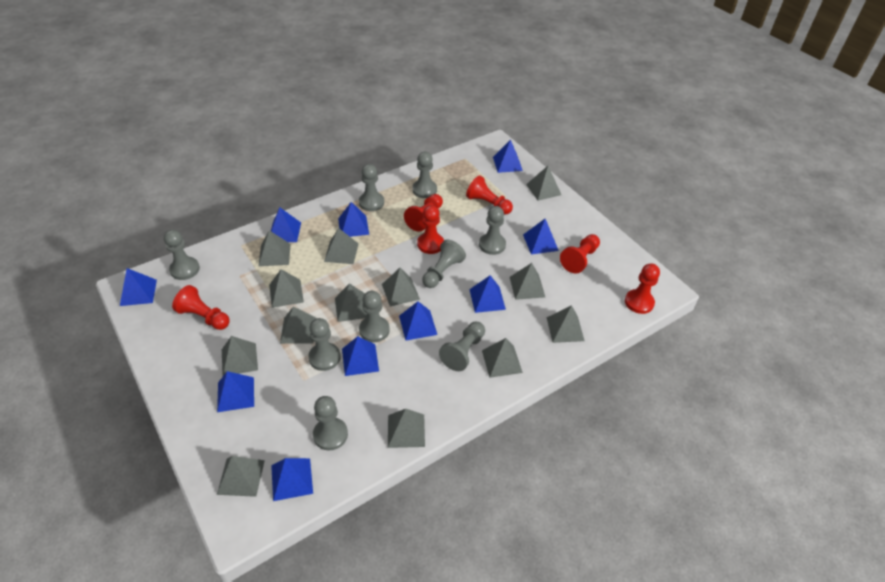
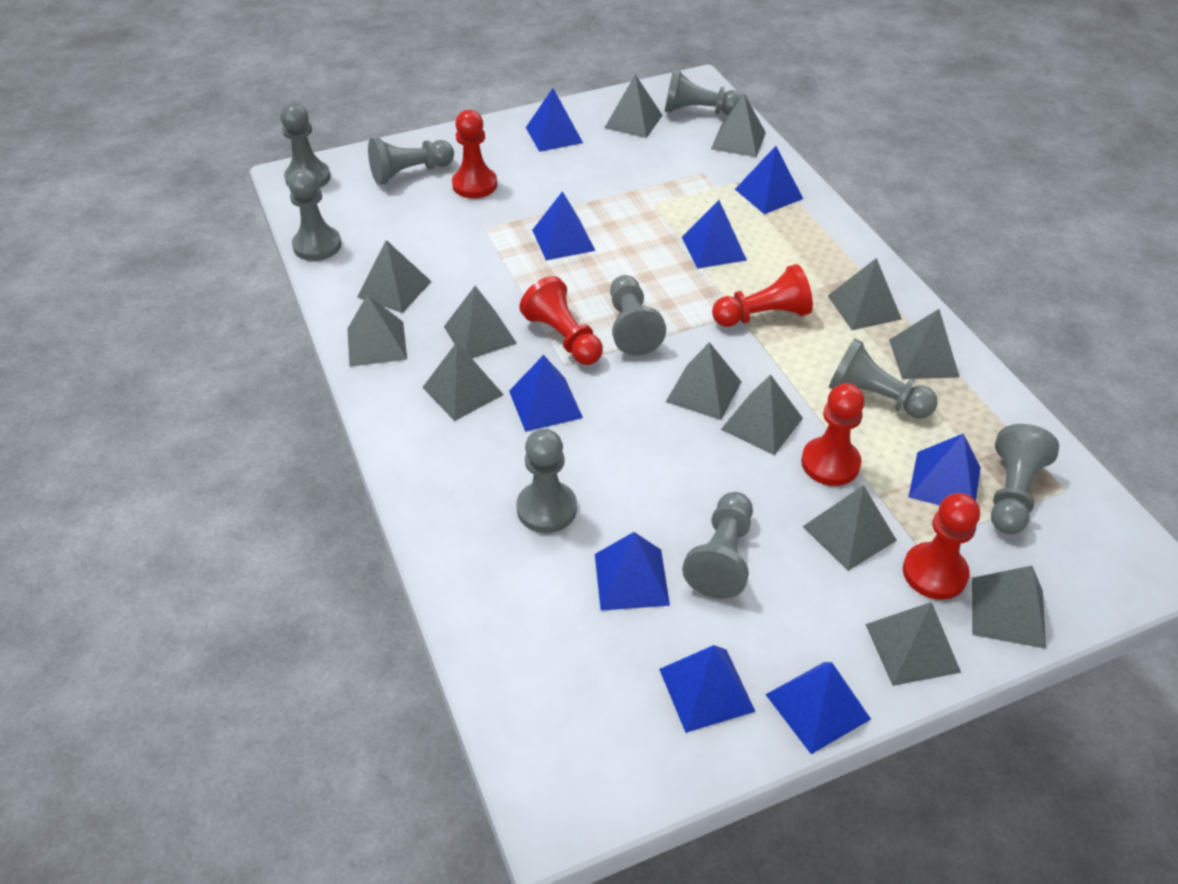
blue pyramid: [120,268,157,306] [217,371,254,412] [271,208,301,242] [271,458,313,501] [338,202,369,237] [342,336,379,376] [399,301,437,340] [469,275,506,313] [493,140,523,173] [523,219,559,255] = 10 -> [509,355,583,432] [526,88,583,152] [532,191,595,260] [595,532,670,611] [659,645,756,733] [682,200,747,269] [735,146,803,214] [765,662,871,754] [909,433,981,505] = 9
red pawn: [172,285,230,330] [404,194,443,232] [417,205,444,254] [466,175,513,214] [560,234,600,273] [625,263,660,314] = 6 -> [452,110,497,198] [520,276,603,365] [712,264,813,327] [801,383,865,486] [903,493,980,600] = 5

